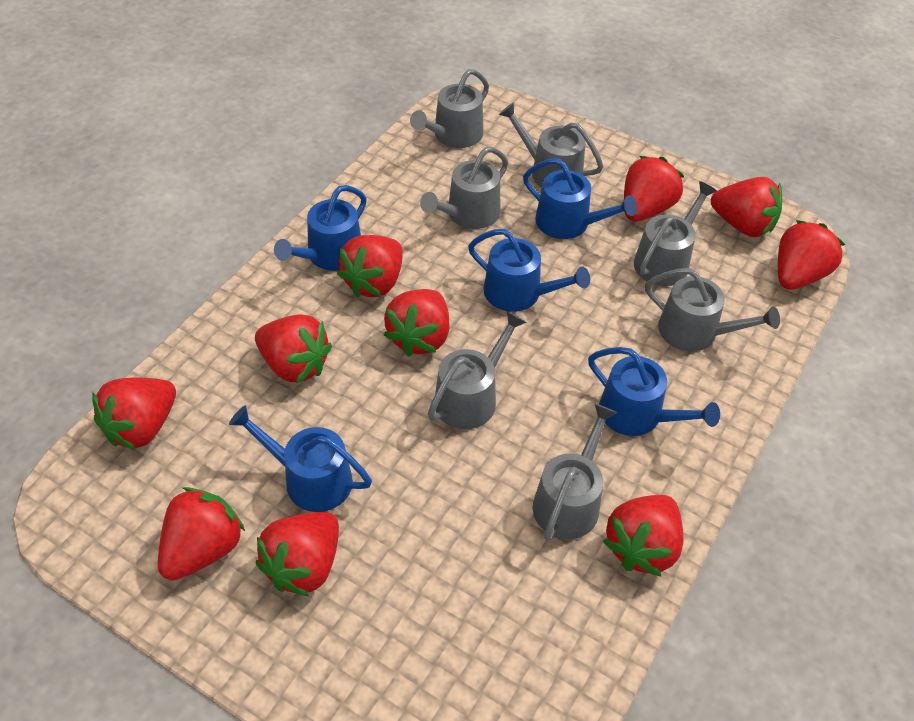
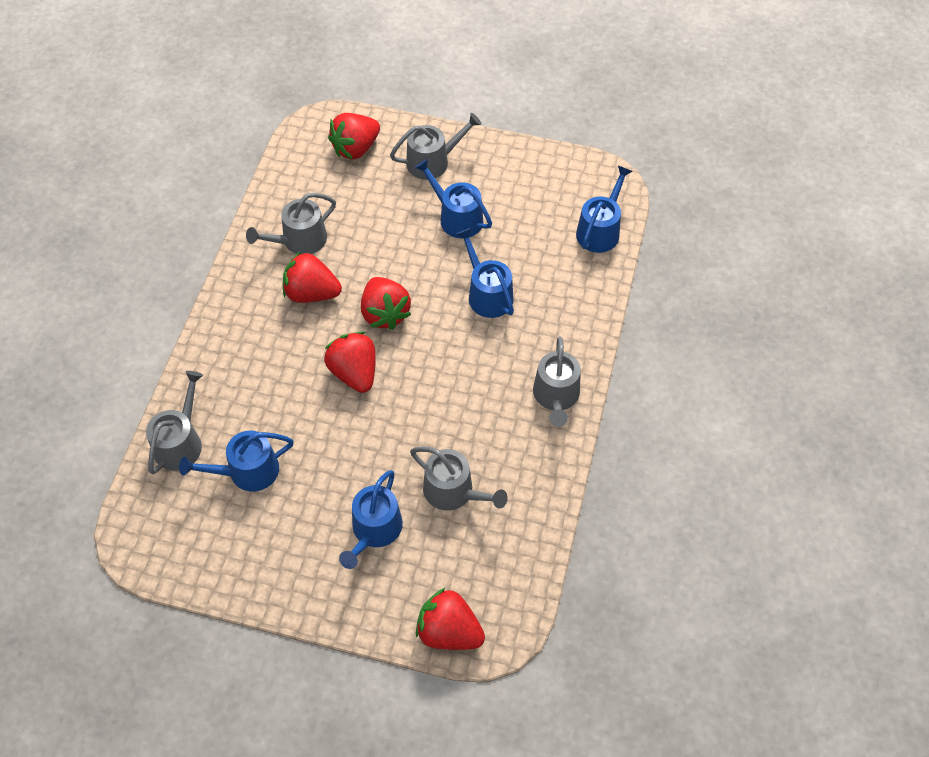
grey watering can: [410,69,489,148] [420,147,508,229] [428,311,527,429] [499,102,603,187] [532,403,618,541] [634,181,717,286] [645,268,780,351] = 7 -> [146,371,203,474] [246,193,336,254] [390,113,481,180] [410,446,508,511] [533,336,581,427] = 5
red strawberry: [92,378,176,450] [158,487,245,581] [255,315,332,384] [256,512,339,597] [337,235,403,298] [384,289,449,357] [603,495,684,577] [624,156,684,221] [711,177,782,237] [778,220,845,290] = 10 -> [283,251,342,303] [324,332,376,393] [328,113,380,160] [361,277,411,330] [416,588,485,650] = 5

